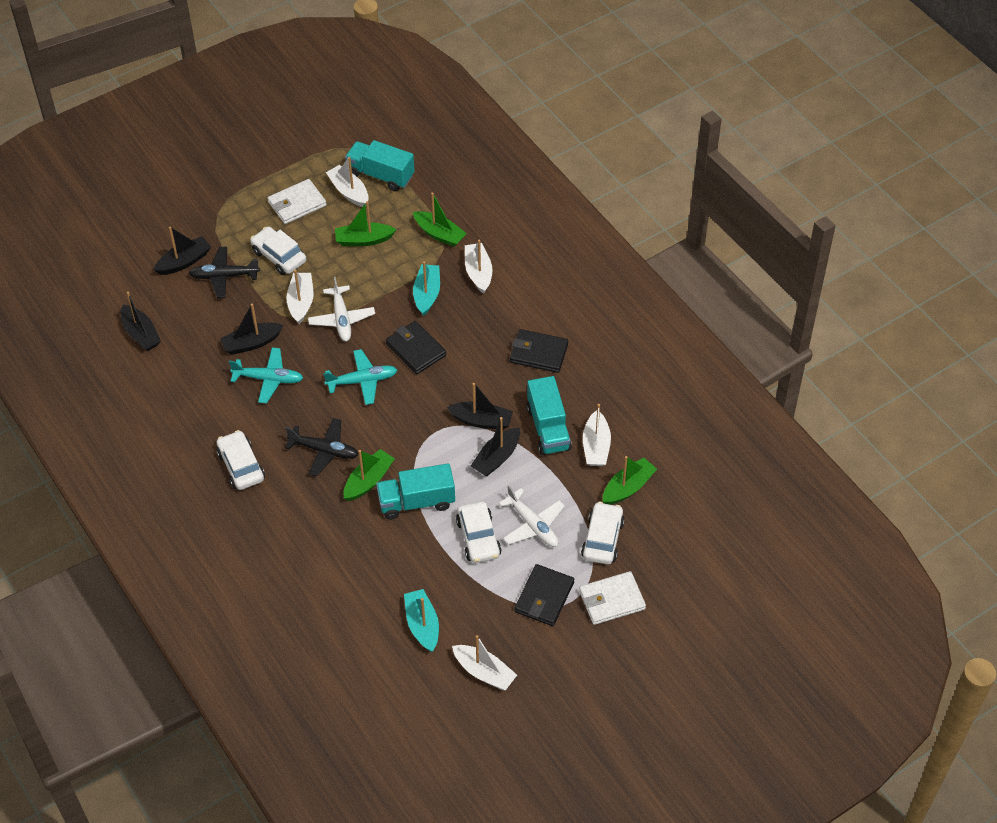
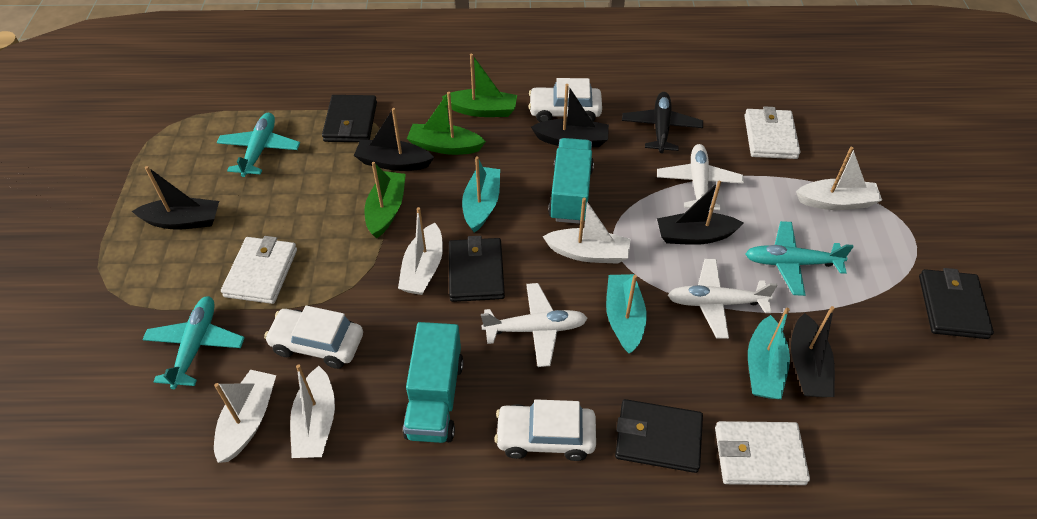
black plane: [189,247,260,298] [285,418,359,476] = 2 -> [622,92,703,153] = 1
black wallet: [386,321,446,374] [510,329,568,373] [515,564,574,626] = 3 -> [322,95,377,142] [449,236,505,302] [615,399,703,473] [919,268,994,339] = 4
green boat: [335,201,397,246] [343,449,395,501] [413,193,467,247] [603,456,657,505] = 4 -> [364,162,406,238] [407,92,486,155] [442,54,517,117] = 3
turquoise boat: [404,589,439,652] [413,261,440,316] = 2 -> [462,157,500,233] [606,274,647,353] [748,308,790,399] = 3
turquoise plane: [229,348,303,403] [323,349,397,405] = 2 -> [142,296,245,389] [217,113,300,177] [745,221,854,296] = 3
turquoise truck: [345,140,415,191] [376,464,455,519] [527,376,572,455] = 3 -> [403,322,464,443] [548,138,594,224] = 2
white car: [216,430,265,490] [250,227,306,275] [456,501,501,563] [581,502,625,564] = 4 -> [264,306,363,369] [494,399,596,461] [528,78,602,122] = 3
white plane: [308,277,375,341] [499,485,565,547] = 2 -> [481,283,588,367] [657,144,744,210] [668,259,778,339] = 3
white wallet: [268,179,327,224] [579,571,646,625] = 2 -> [221,236,297,304] [715,421,810,485] [744,107,800,159] = 3

